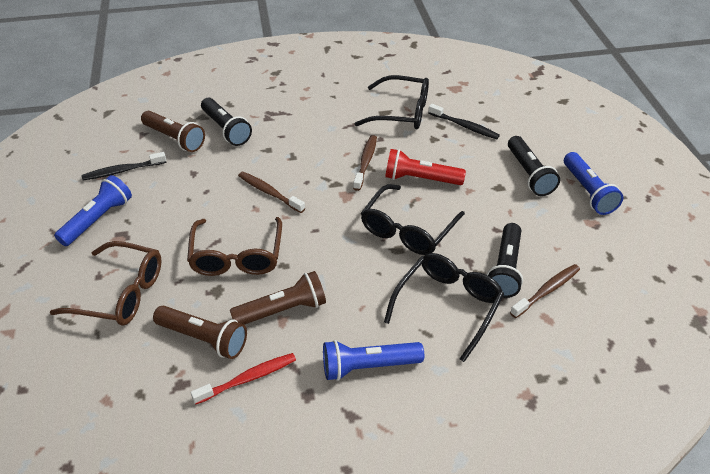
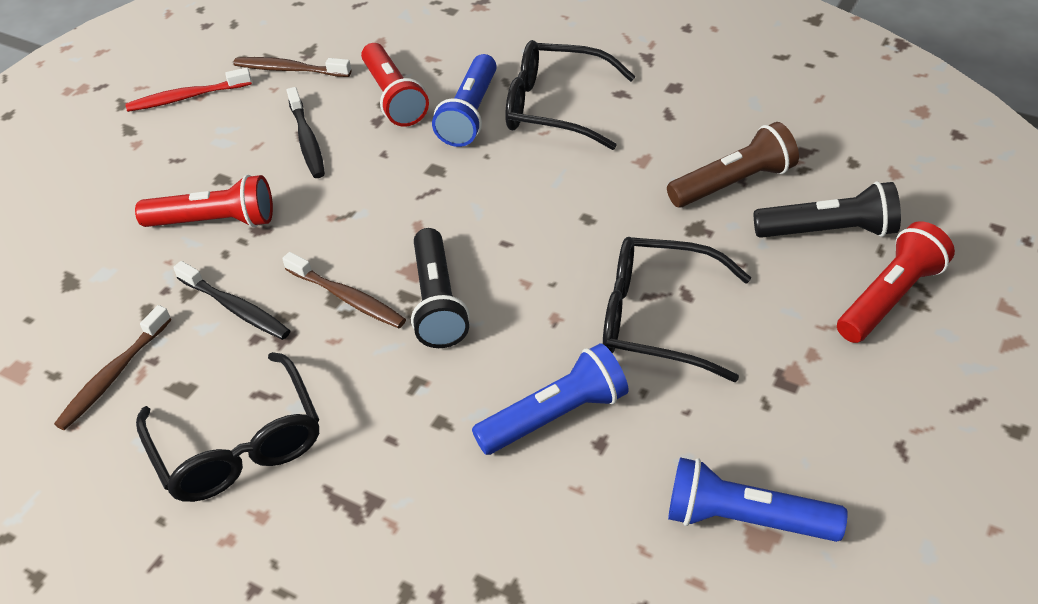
black flashlight: [201,98,252,146] [487,223,523,298] [508,136,560,196] = 3 -> [411,228,470,348] [754,181,901,238] = 2
brown flashlight: [141,111,205,152] [153,306,247,359] [230,271,326,325] = 3 -> [667,122,799,207] = 1
brown glasses: [50,241,161,326] [187,217,282,276] = 2 -> none = 0
red flashlight: [385,149,466,185] = 1 -> [135,175,273,227] [361,43,429,127] [837,221,955,343] = 3

